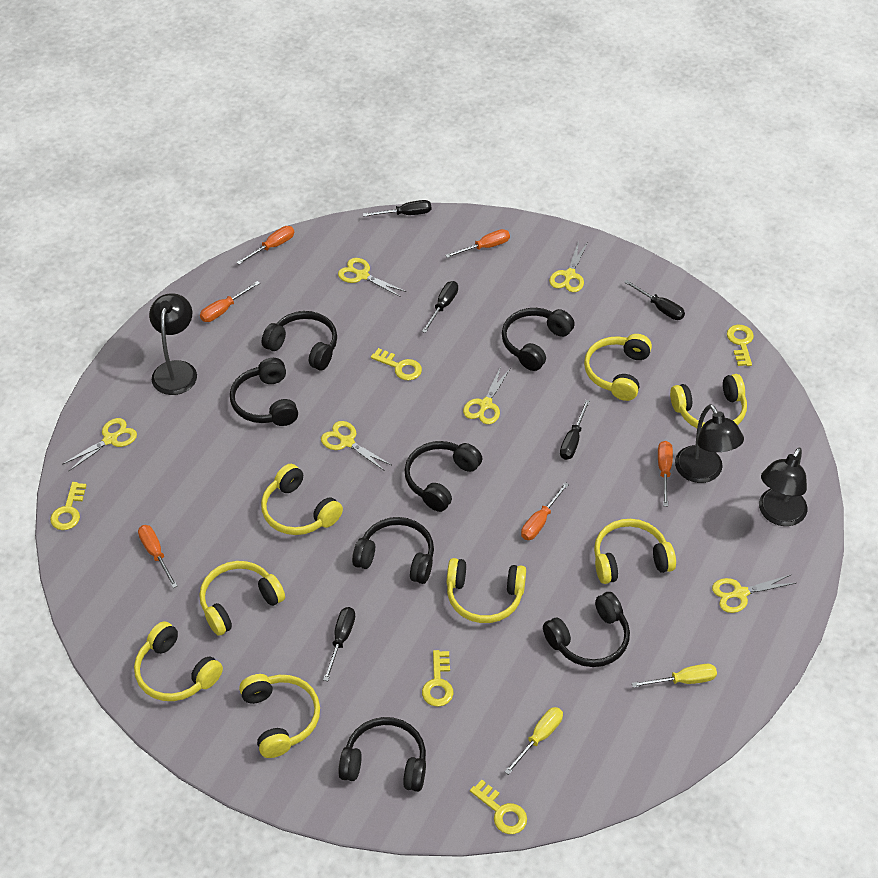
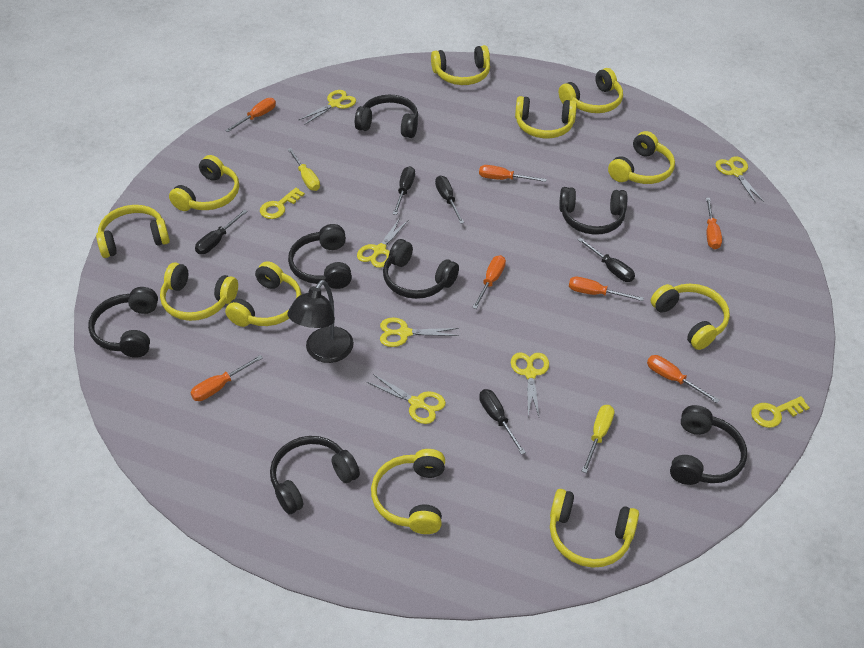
black lamp: [149,293,197,395] [675,404,744,483] [759,448,807,526] = 3 -> [287,280,354,363] = 1
orange screwdriver: [138,525,178,588] [200,281,260,322] [236,226,294,265] [445,229,510,258] [521,482,569,540] [658,441,673,506] = 6 -> [190,355,263,401] [225,98,276,132] [472,255,506,309] [479,165,547,182] [569,277,644,301] [647,355,720,403] [706,198,722,249] = 7
yellow headphones: [134,621,223,701] [199,561,285,636] [239,674,320,758] [261,464,343,535] [447,558,526,623] [584,334,652,401] [594,519,676,584] [670,374,747,428] = 8 -> [96,205,170,258] [160,262,238,321] [169,155,239,211] [225,261,302,327] [371,449,445,534] [431,45,490,85] [515,96,577,138] [550,489,639,568] [559,68,623,113] [608,131,675,184] [651,284,730,350] = 11
yellow key: [50,482,87,530] [371,348,422,381] [422,650,453,707] [470,780,527,834] [727,325,754,366] = 5 -> [260,188,305,219] [751,396,810,428] = 2

